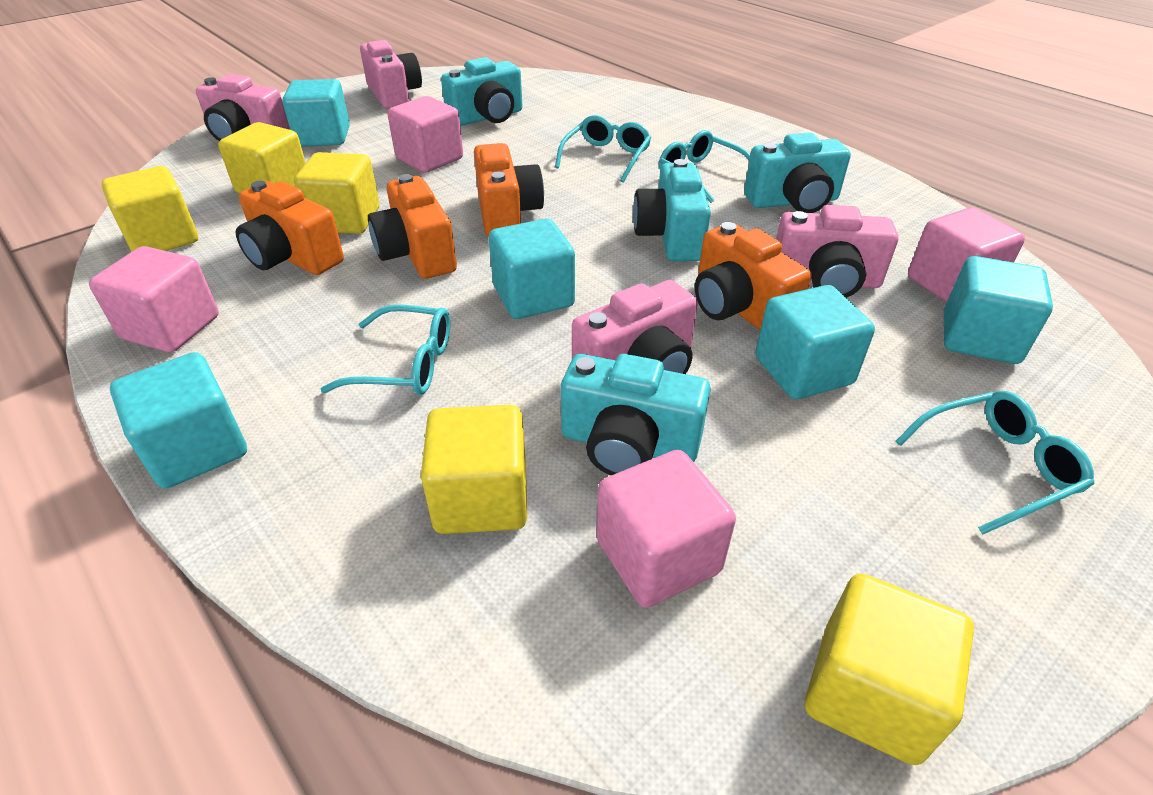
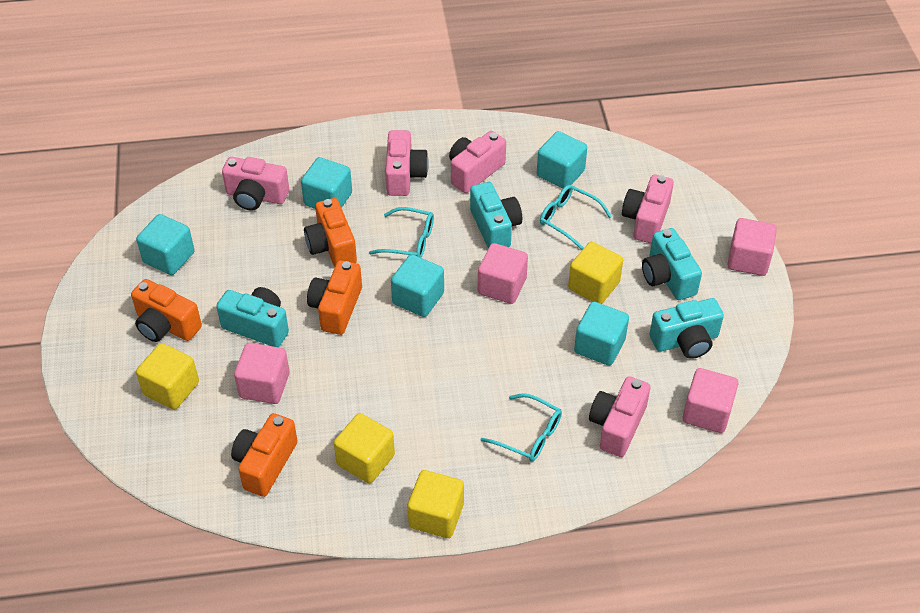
pink camera: [196,74,290,141] [360,40,422,109] [572,280,698,374] [776,205,898,298] = 4 -> [222,157,289,211] [385,130,429,196] [449,131,506,193] [589,376,651,457] [622,174,674,244] = 5
turquoise glasses: [321,305,450,395] [555,115,651,183] [659,130,750,203] [896,391,1094,534] = 4 -> [369,207,434,258] [480,393,562,462] [540,185,612,250] = 3
yellow cube: [101,166,198,252] [218,122,306,194] [294,152,379,234] [421,405,527,534] [805,573,974,765] = 5 -> [136,343,199,410] [334,413,395,483] [408,470,464,538] [568,242,623,304] = 4

